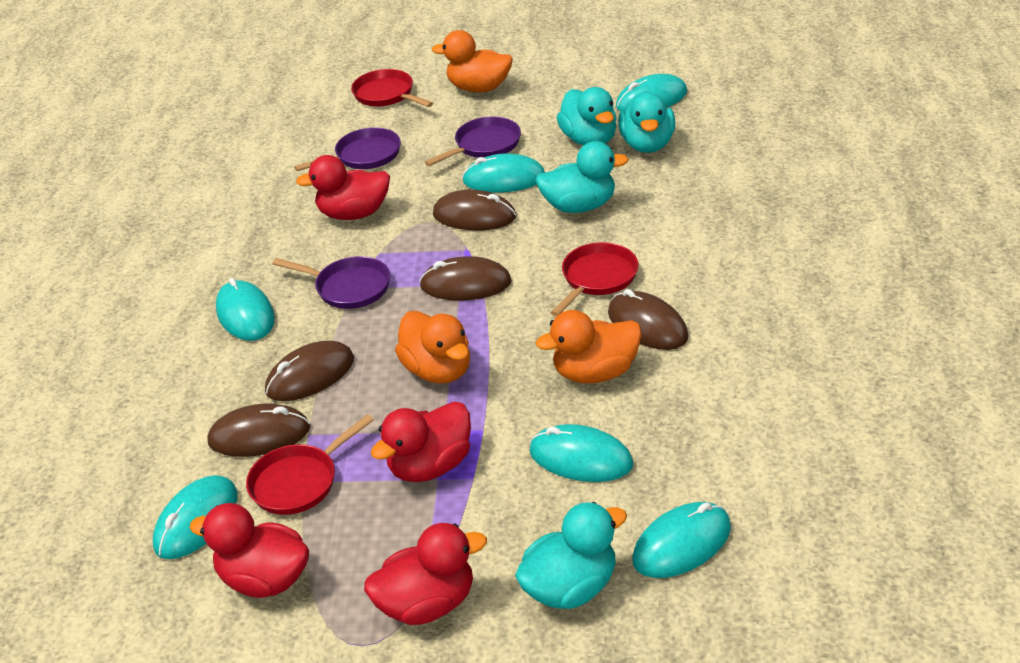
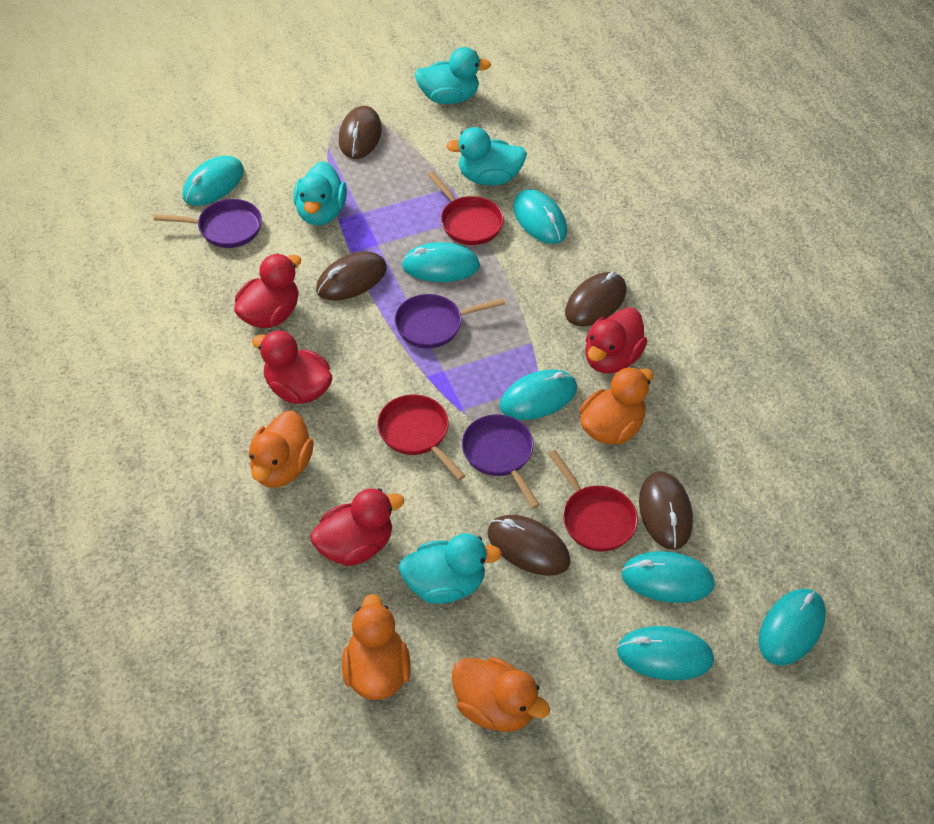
orange duck: [395,311,470,384] [432,30,513,93] [536,310,642,384] = 3 -> [249,410,314,488] [342,594,410,700] [452,657,550,732] [579,367,654,444] = 4
turquoise mouse: [153,475,238,559] [216,278,275,341] [462,153,545,193] [529,424,633,482] [616,74,687,112] [632,502,731,578] = 6 -> [182,156,244,206] [401,242,480,282] [500,369,577,420] [513,189,567,244] [617,626,714,680] [621,551,715,603] [759,589,826,665] = 7

